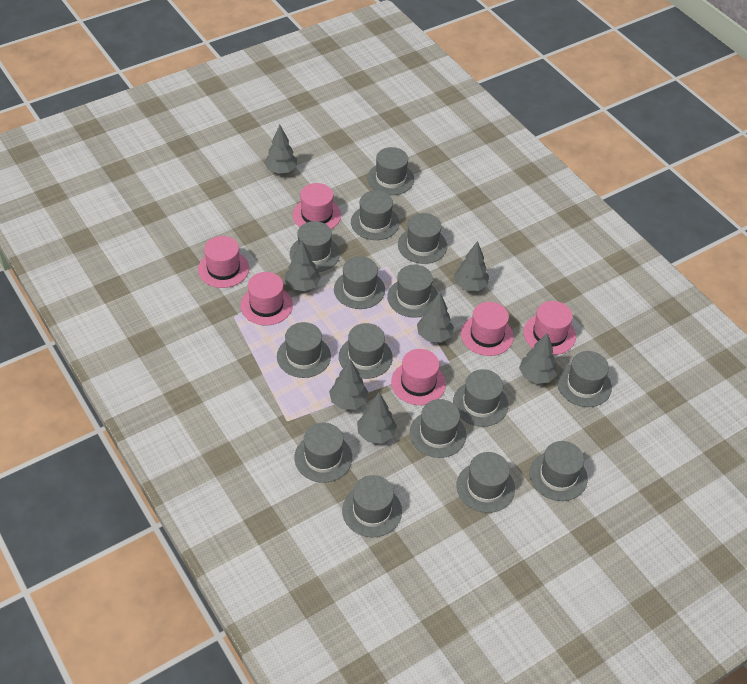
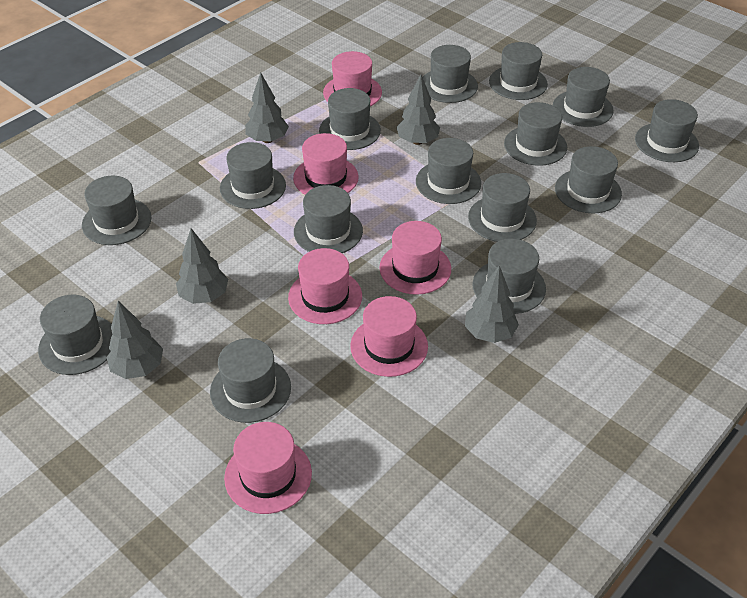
grey tree: [264,125,297,174] [285,241,321,291] [329,359,368,410] [357,392,397,443] [417,292,454,343] [454,241,489,291] [519,333,557,384] = 7 -> [107,301,163,379] [176,228,228,304] [245,72,289,143] [396,74,440,145] [465,265,519,343] = 5

